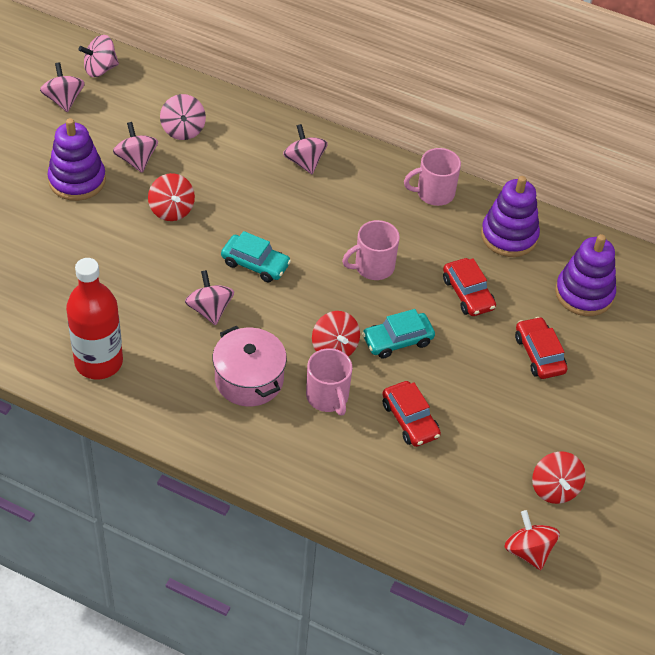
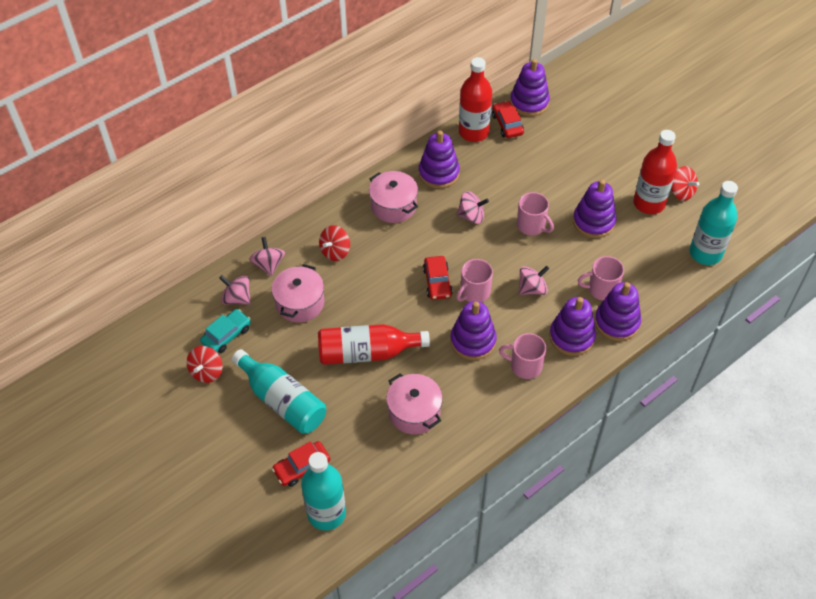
pink mug: [306,348,353,416] [342,220,400,280] [404,148,461,206] = 3 -> [456,259,493,303] [499,333,546,379] [517,192,554,235] [578,256,624,300] = 4
pink pot: [213,326,287,407] = 1 -> [272,264,324,323] [369,171,418,223] [386,373,443,435] = 3
pink spinning top: [40,62,85,112] [78,35,119,77] [113,122,158,173] [160,94,206,140] [185,270,234,325] [283,124,328,174] = 6 -> [219,275,251,305] [249,237,285,276] [457,191,489,224] [519,266,549,295] = 4
purple stacking toy: [47,118,106,201] [481,176,540,257] [555,234,616,316] = 3 -> [419,131,460,189] [450,301,497,360] [510,59,550,116] [549,297,596,356] [573,180,616,238] [595,282,641,341] = 6
red bottle: [66,258,123,379] = 1 -> [318,324,430,365] [459,57,492,142] [633,130,677,214] = 3
red spinning top: [148,173,195,221] [312,311,360,357] [504,510,560,570] [532,451,586,504] = 4 -> [187,346,223,383] [319,225,350,261] [671,166,699,201] = 3
turquoise bottle: none = 0 -> [232,349,326,434] [301,452,346,531] [690,181,738,265] = 3
turquoise car: [221,231,291,282] [362,309,435,359] = 2 -> [200,309,251,353] = 1

